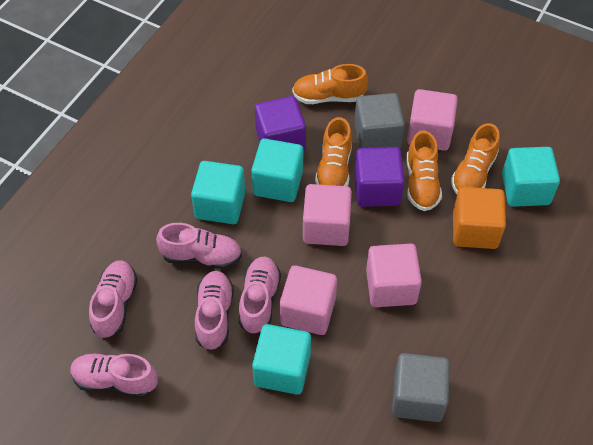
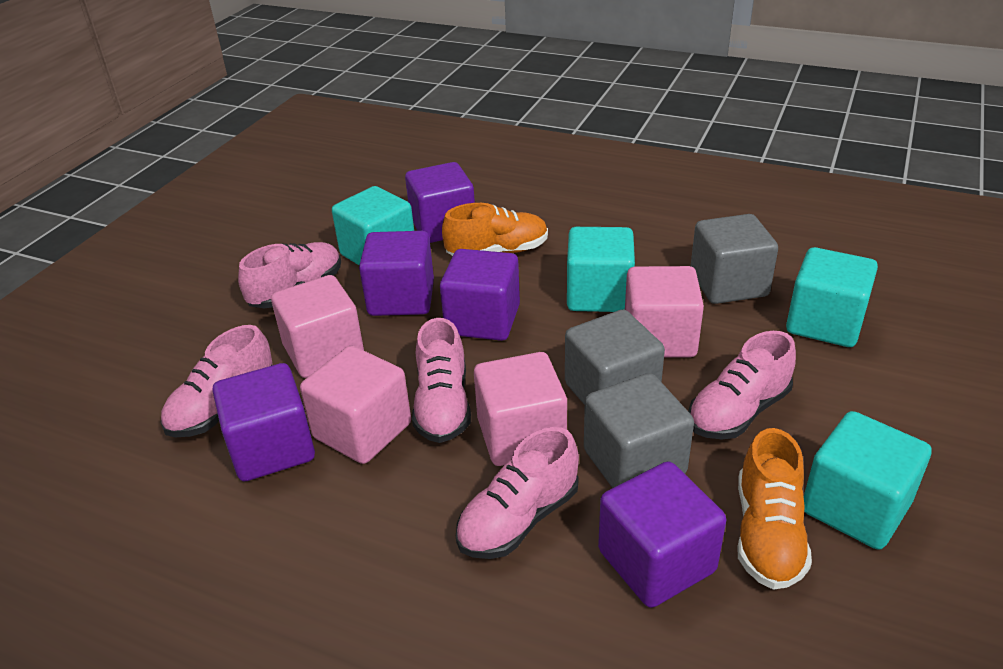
grey cube: [354,93,405,148] [392,353,450,422] = 2 -> [565,310,665,405] [584,373,694,488] [691,214,778,304] = 3
orange cube: [453,187,506,249] = 1 -> none = 0
orange shoe: [292,64,368,104] [315,117,352,186] [407,131,442,211] [451,123,500,194] = 4 -> [442,203,548,256] [737,428,812,590] = 2
purple cube: [255,96,306,151] [354,147,405,207] = 2 -> [212,363,315,481] [359,231,434,316] [405,162,475,243] [440,249,520,341] [598,461,726,608] = 5

